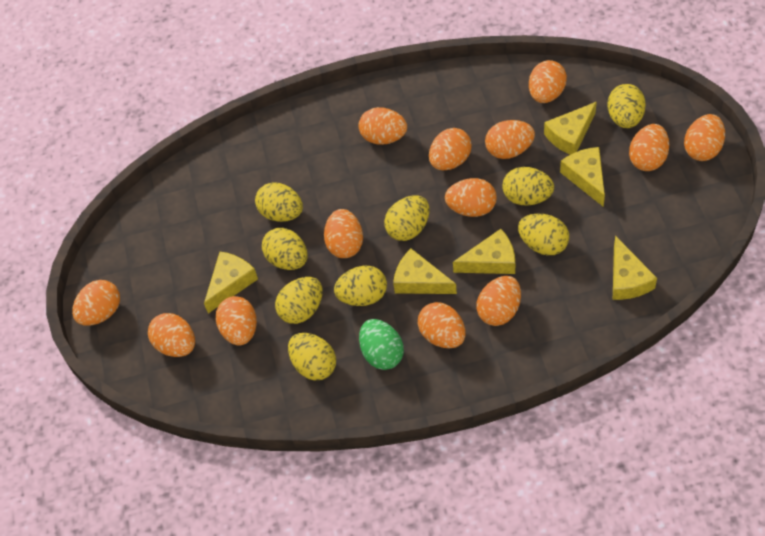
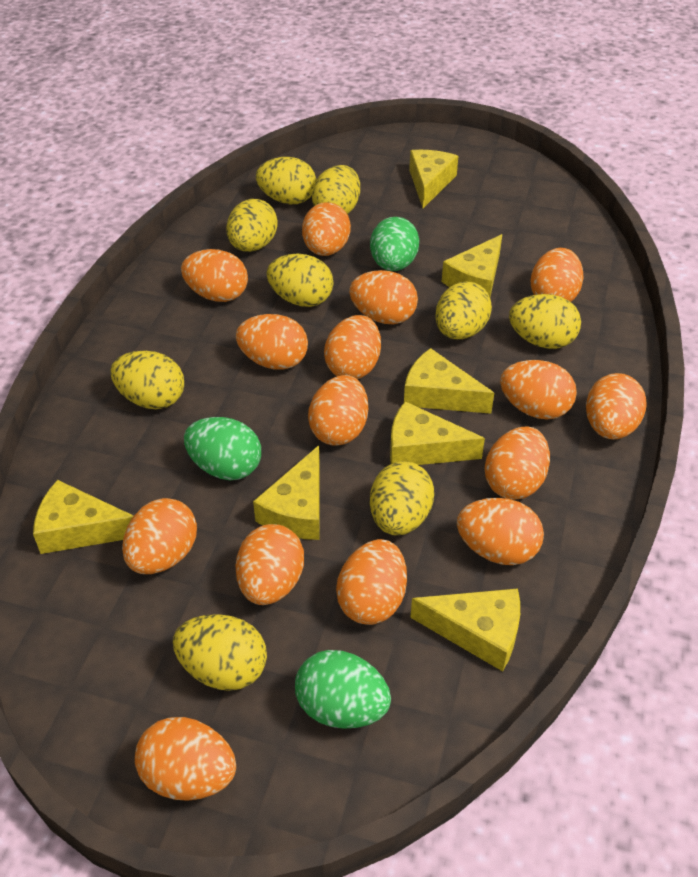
green egg: [359,319,404,370] = 1 -> [184,417,261,480] [295,650,391,729] [370,217,419,271] = 3
orange egg: [72,280,120,326] [148,313,195,357] [216,296,257,345] [324,209,363,258] [359,107,407,145] [418,302,466,349] [429,128,472,171] [445,178,497,217] [476,276,521,326] [485,120,535,159] [529,60,567,103] [629,124,669,171] [684,114,725,161] = 13 -> [122,498,197,574] [135,717,236,801] [181,249,248,302] [236,314,308,370] [236,524,304,605] [302,202,351,256] [308,375,368,446] [324,315,381,379] [336,539,407,625] [349,270,418,324] [457,498,544,565] [485,427,550,500] [500,360,577,420] [531,248,583,302] [586,373,647,440] = 15
yellow cheese: [204,252,258,313] [393,249,457,294] [453,229,515,274] [544,102,597,155] [560,147,605,207] [613,236,657,300] = 6 -> [33,480,134,554] [253,445,320,540] [390,401,485,465] [404,348,494,414] [409,150,458,208] [410,588,520,671] [442,234,502,297] = 7

